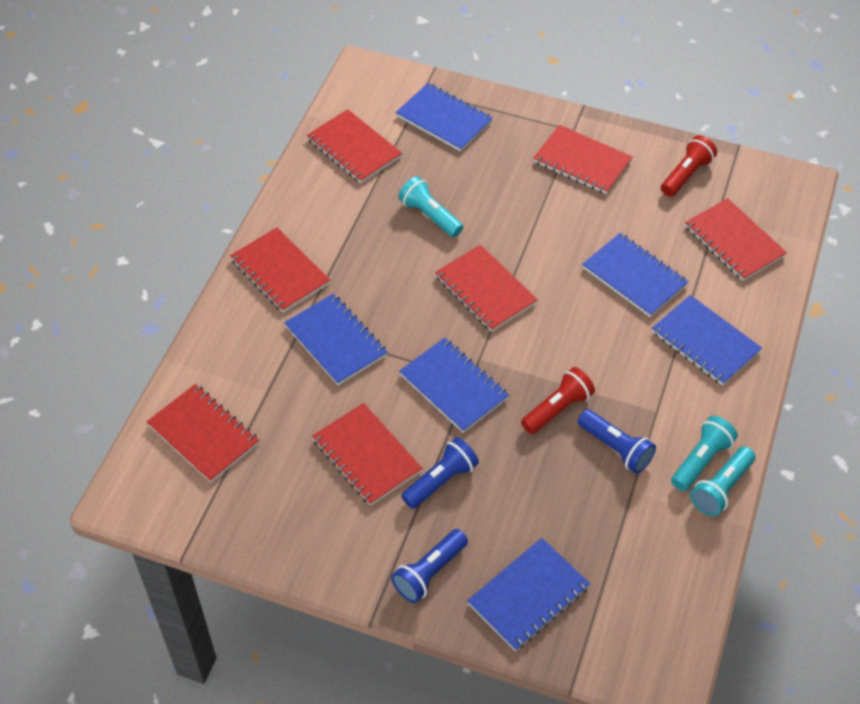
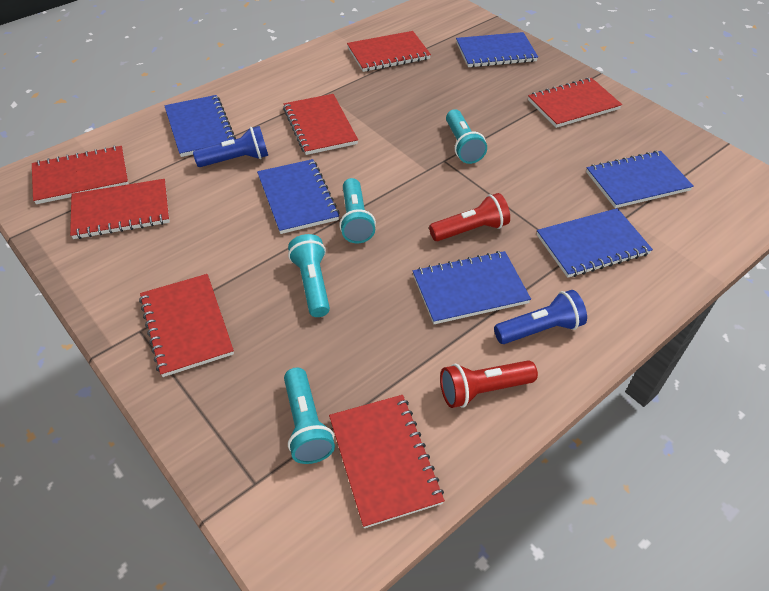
blue flashlight: [391,529,468,603] [401,437,479,509] [578,409,656,474] = 3 -> [193,126,268,167] [494,290,587,344] = 2
turquoise flashlight: [398,176,463,237] [671,416,738,491] [690,446,755,516] = 3 -> [284,368,335,464] [288,234,330,317] [339,178,376,243] [446,109,487,164] = 4

